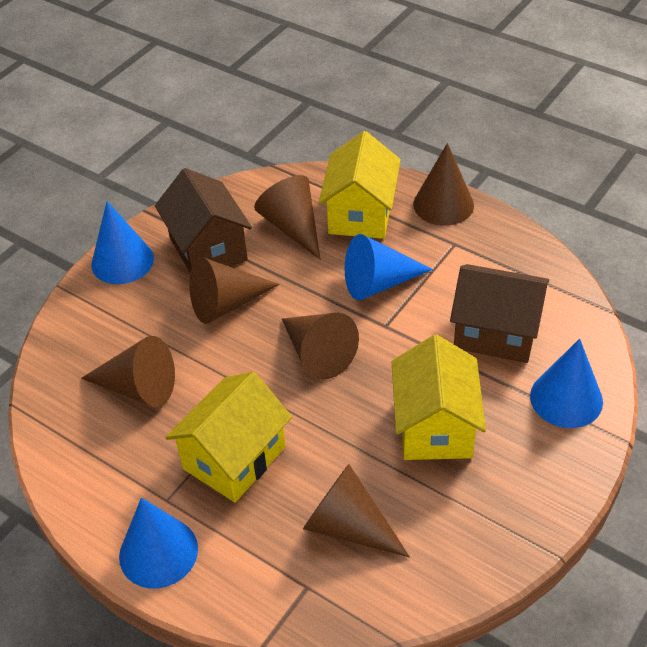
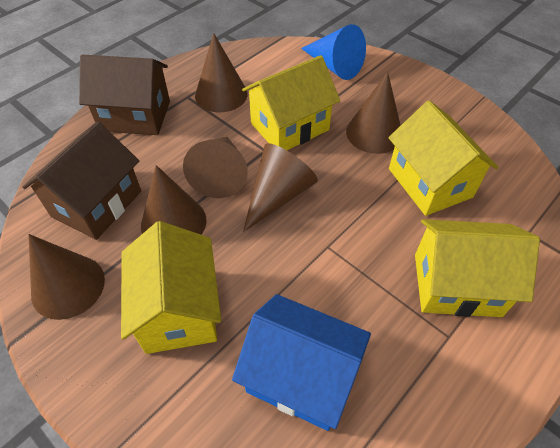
blue cone: [91,201,154,284] [119,497,198,589] [345,234,433,300] [530,338,603,428] = 4 -> [301,24,366,80] = 1
blue house: none = 0 -> [232,294,371,431] = 1
yellow house: [165,372,292,502] [319,131,401,239] [392,335,486,460] = 3 -> [121,221,221,354] [242,55,340,150] [388,100,499,216] [415,219,540,317] = 4

